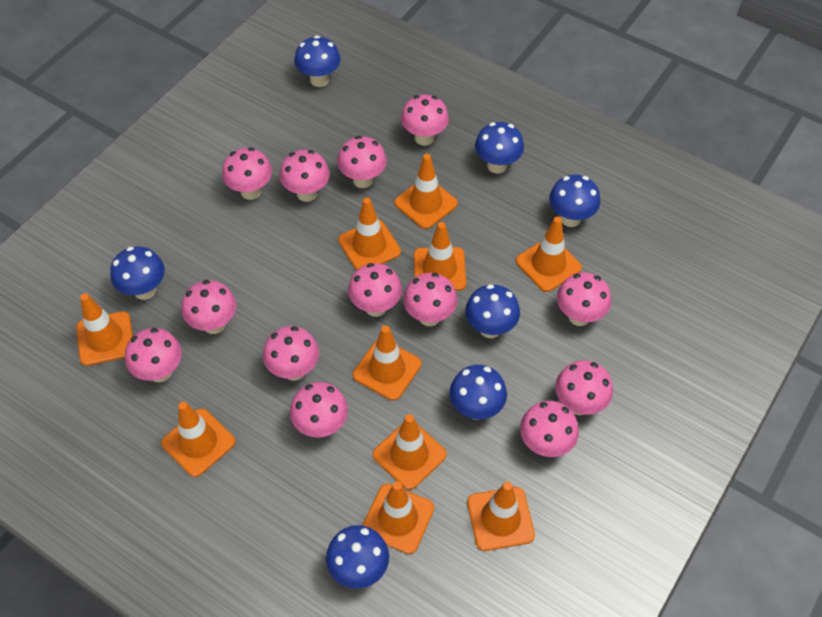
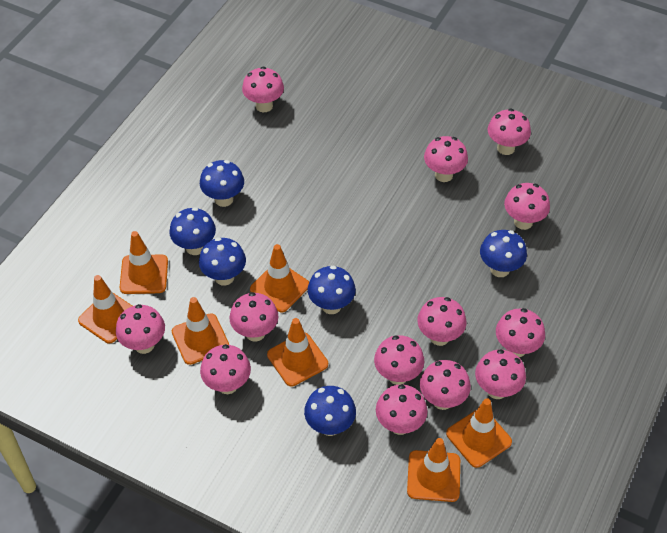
blue mushroom: [110,247,165,300] [294,36,341,87] [326,525,389,589] [450,365,507,420] [465,284,520,338] [475,122,524,174] [549,175,600,227] = 7 -> [169,207,216,255] [199,237,246,285] [200,160,244,207] [304,386,356,436] [307,265,356,314] [480,230,527,277] = 6
orange traffic cone: [76,293,133,366] [161,402,235,477] [338,198,401,270] [353,326,422,401] [362,481,434,554] [373,414,447,490] [394,154,458,229] [414,222,466,291] [467,482,535,551] [516,217,582,292] = 10 -> [78,275,132,343] [120,231,168,294] [172,297,229,365] [250,244,309,313] [267,318,328,386] [407,438,460,502] [446,398,512,468] = 7

